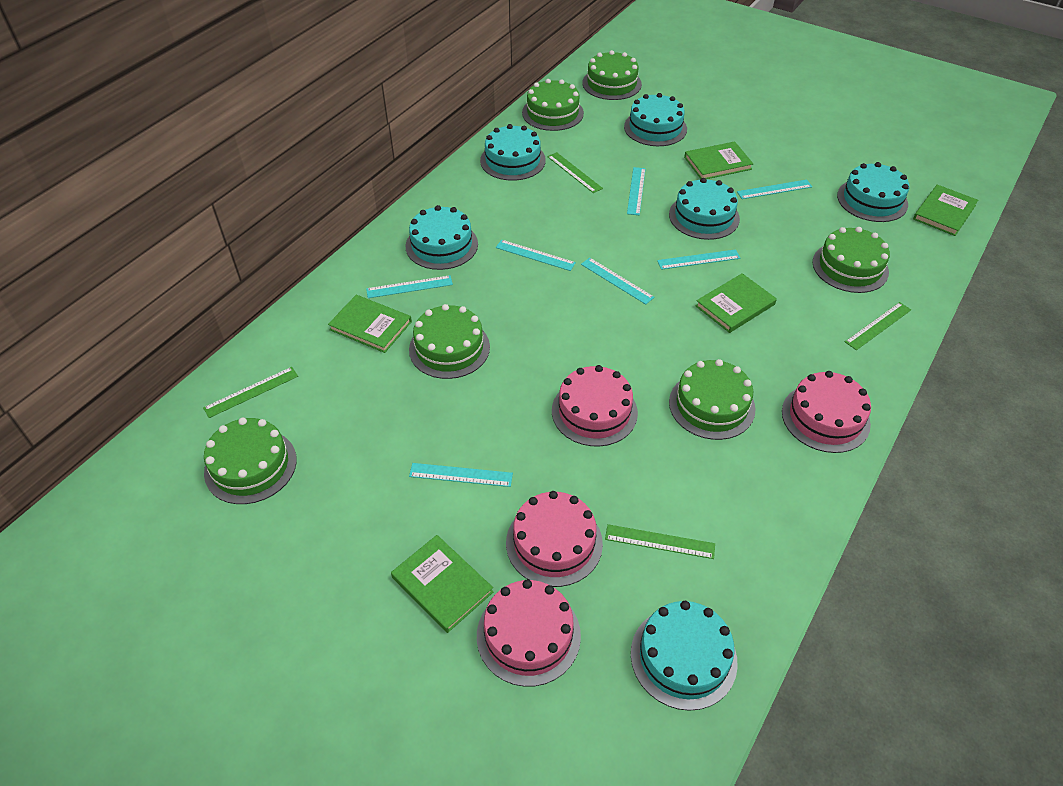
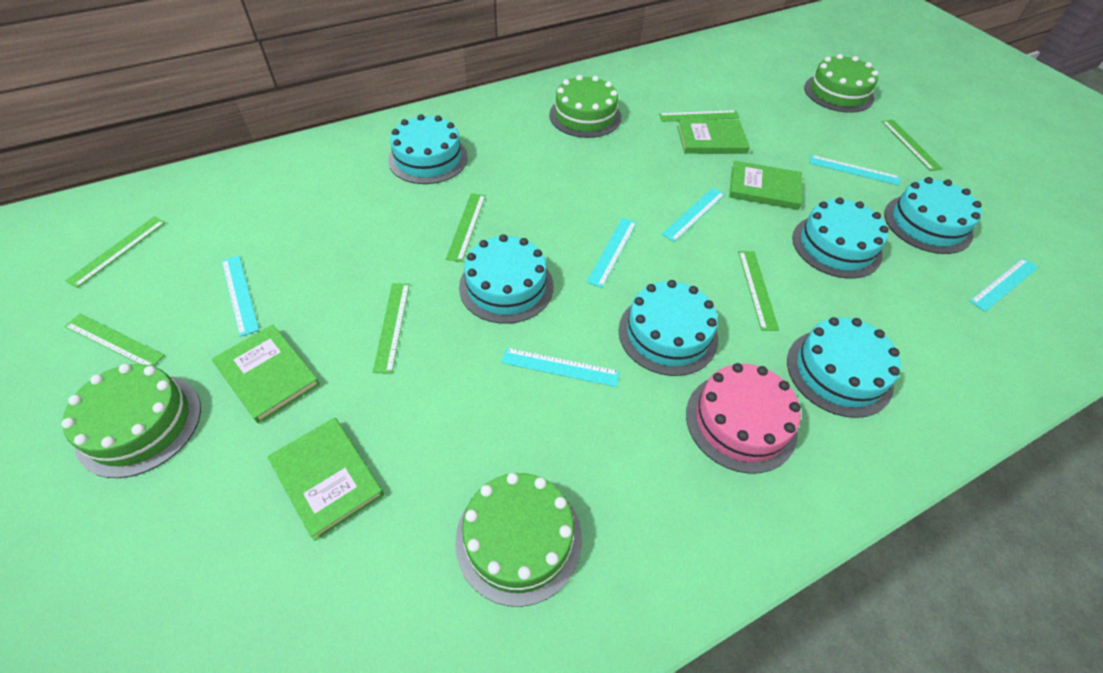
green book: [328,295,412,353] [391,535,493,633] [684,141,753,179] [696,273,777,333] [913,184,978,236] = 5 -> [212,324,320,424] [267,418,384,541] [677,119,750,154] [729,161,802,210] = 4
green cake: [204,417,297,504] [409,304,490,379] [522,79,584,131] [582,50,642,100] [669,359,755,440] [812,227,890,293] = 6 -> [62,364,201,478] [455,473,582,607] [549,75,621,138] [804,54,878,113] = 4
green ruler: [203,367,298,418] [547,152,603,193] [605,524,715,559] [845,302,911,350] = 4 -> [64,314,165,366] [65,217,166,288] [373,283,410,373] [446,193,486,262] [659,110,740,122] [738,251,779,331] [882,120,943,171] = 7
pink cake: [477,580,581,687] [506,491,603,587] [552,365,638,447] [782,371,871,453] = 4 -> [686,363,801,474] = 1
turquoise ruler: [366,275,453,298] [409,463,513,487] [496,240,576,271] [581,258,654,304] [627,167,646,215] [657,249,740,270] [737,180,812,199] = 7 -> [222,256,259,337] [501,348,620,387] [587,218,637,288] [661,188,725,242] [810,155,900,186] [970,258,1038,312] = 6

